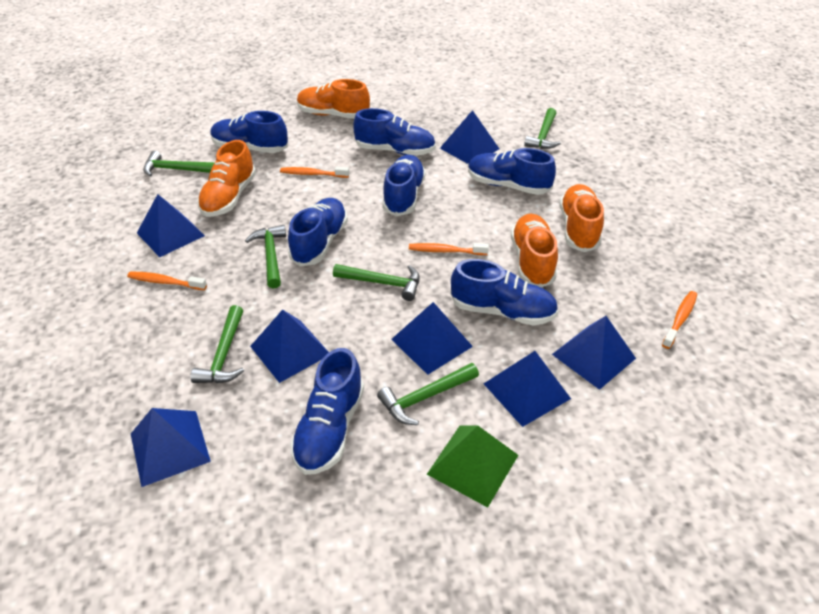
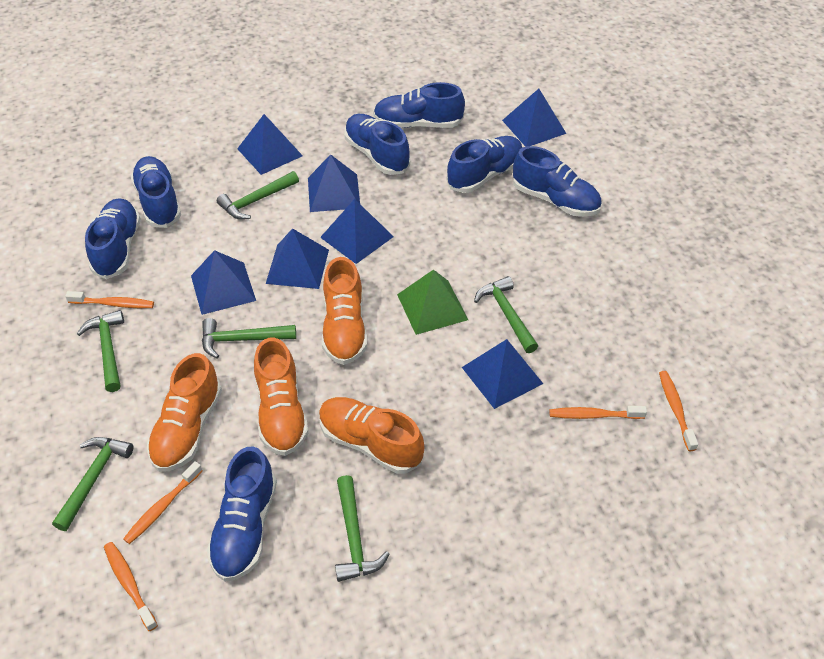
orange toothbrush: [127,271,207,290] [280,167,349,178] [409,243,489,255] [662,291,697,349] = 4 -> [65,291,154,308] [104,542,158,631] [123,461,202,544] [550,406,647,419] [659,371,698,451] = 5

